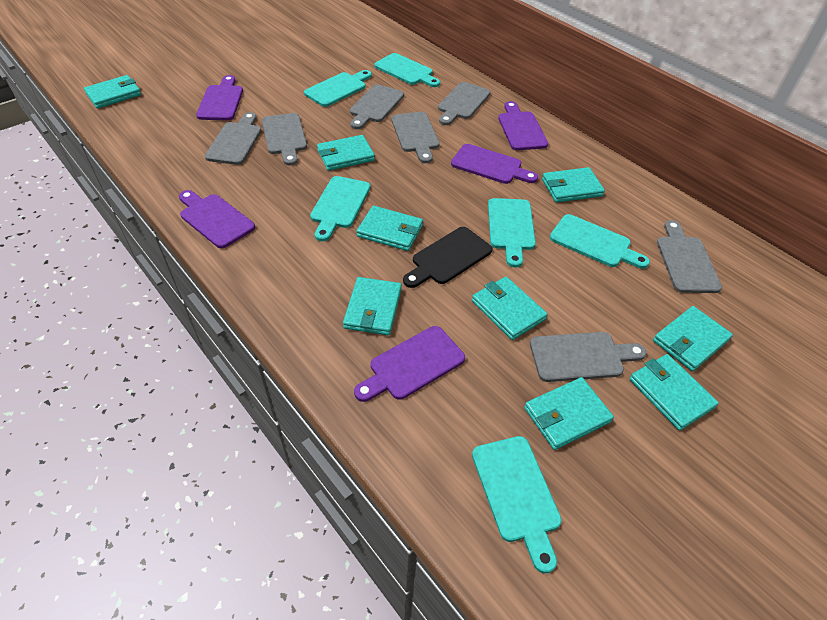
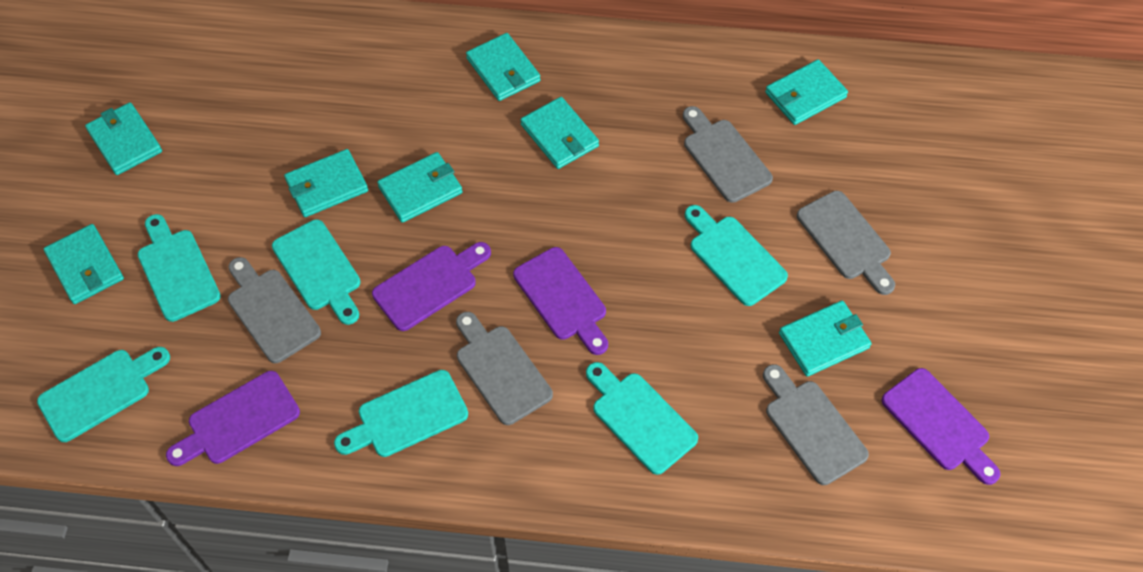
black cutting board: [403,227,493,288] = 1 -> none = 0
grey cutting board: [205,112,261,165] [262,113,307,165] [350,84,404,129] [391,112,440,163] [438,82,491,125] [530,332,646,382] [657,220,722,293] = 7 -> [228,257,321,363] [456,312,553,425] [683,106,773,203] [763,364,869,485] [797,191,895,295] = 5
purple cutting board: [179,190,255,248] [196,75,243,120] [354,326,465,402] [451,144,538,184] [498,101,548,151] = 5 -> [166,371,300,466] [372,242,491,331] [513,247,608,355] [882,368,1000,485] = 4
turquoise wallet: [84,75,141,109] [317,135,375,171] [343,277,402,335] [357,206,423,251] [472,277,548,340] [524,377,614,450] [542,167,605,203] [630,354,719,431] [653,306,733,371] = 9 -> [44,224,124,304] [85,103,162,175] [284,149,368,217] [377,152,463,223] [466,33,540,101] [520,97,599,169] [765,59,848,125] [779,300,871,377] = 8

